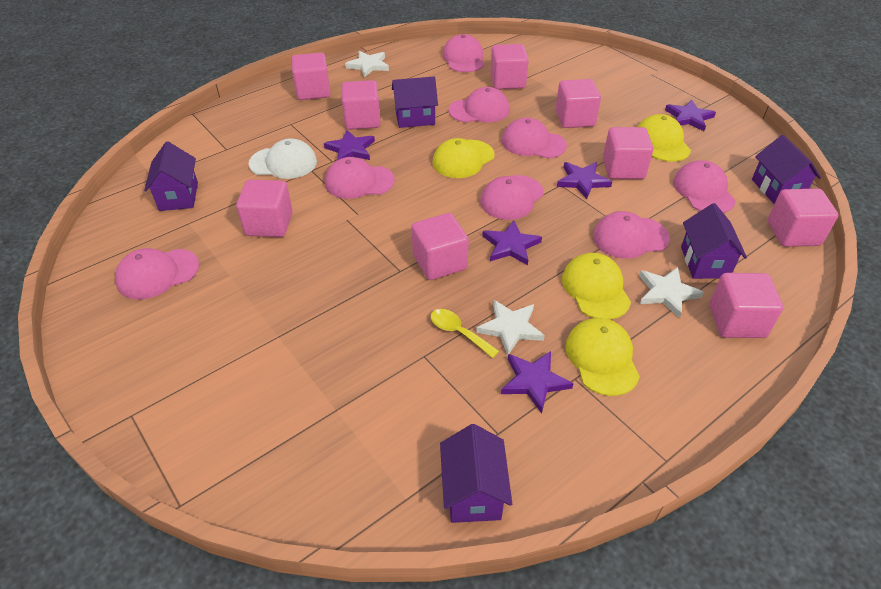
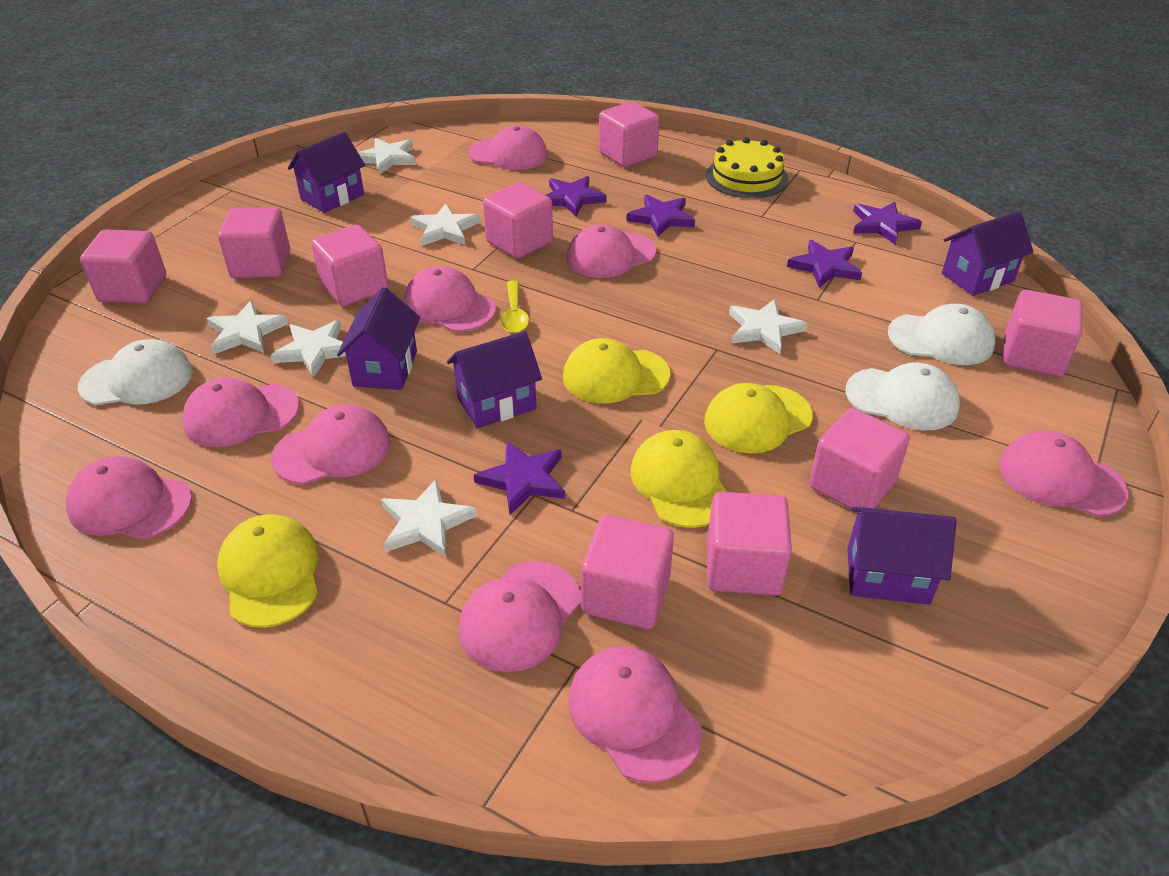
pink cap: [115,248,199,300] [325,157,395,199] [442,34,484,72] [448,87,510,123] [480,175,544,220] [502,118,567,159] [593,211,670,259] [673,160,736,213] = 8 -> [66,456,192,540] [182,377,299,447] [271,405,391,485] [404,266,496,332] [459,561,581,672] [468,126,548,170] [566,224,656,278] [568,646,702,783] [999,430,1128,517] = 9
white cap: [249,138,317,179] = 1 -> [78,339,193,405] [846,362,960,431] [888,304,995,365] = 3
white star: [345,51,389,77] [476,300,545,355] [639,267,704,318] = 3 -> [207,301,288,354] [271,320,346,377] [358,138,416,174] [381,478,477,558] [410,203,480,246] [729,299,807,354] = 6
yellow cake: none = 0 -> [706,137,789,198] = 1

